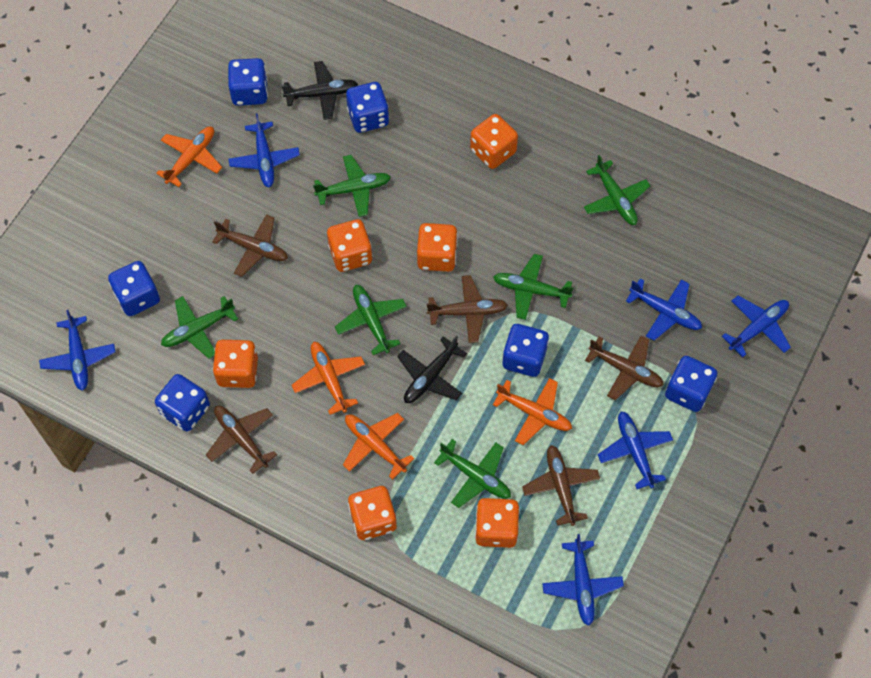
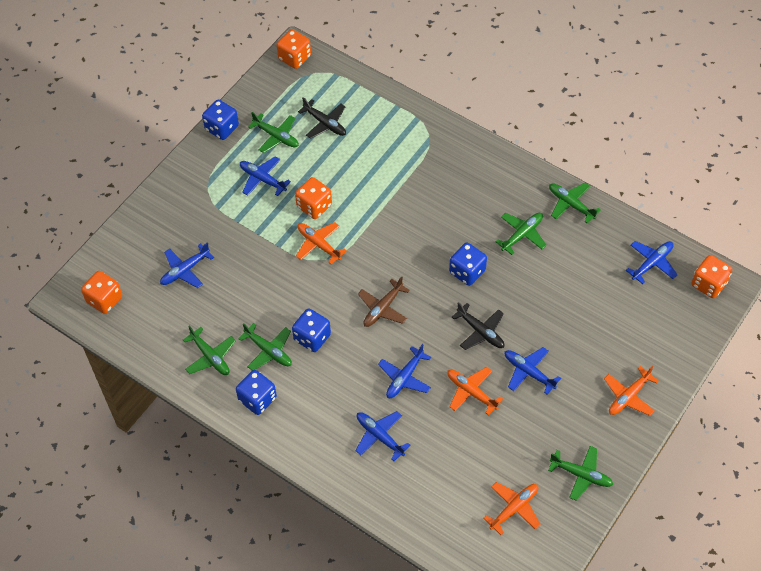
blue dice: [108,261,160,316] [155,374,210,432] [228,58,268,106] [346,82,389,133] [502,324,549,377] [665,356,717,412] = 6 -> [202,100,239,140] [236,370,277,415] [292,308,331,352] [449,243,487,286] = 4
brown plane: [206,406,277,474] [212,214,288,277] [427,275,508,343] [522,445,600,526] [585,336,664,400] = 5 -> [358,276,410,327] = 1
orange dice: [213,340,258,388] [327,219,373,272] [348,486,397,540] [417,223,458,272] [470,114,518,169] [475,498,520,548] = 6 -> [81,271,122,314] [277,29,311,69] [295,177,332,219] [691,255,732,298] = 4

